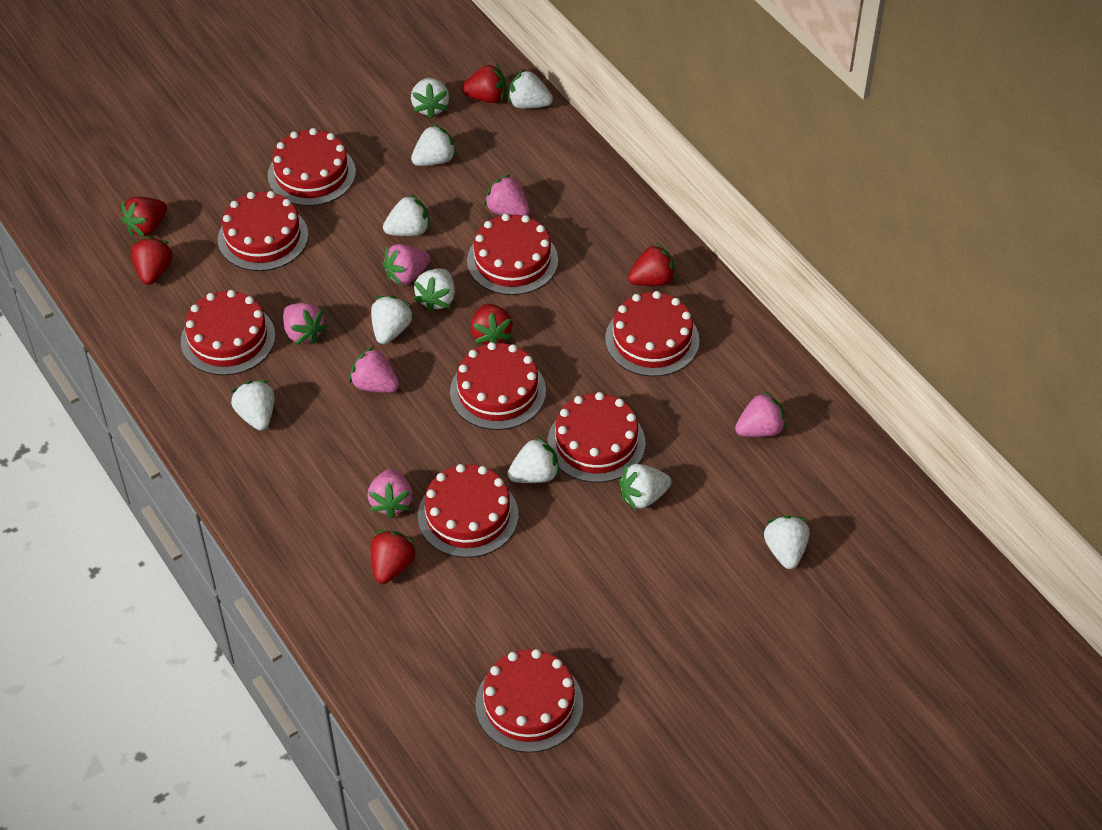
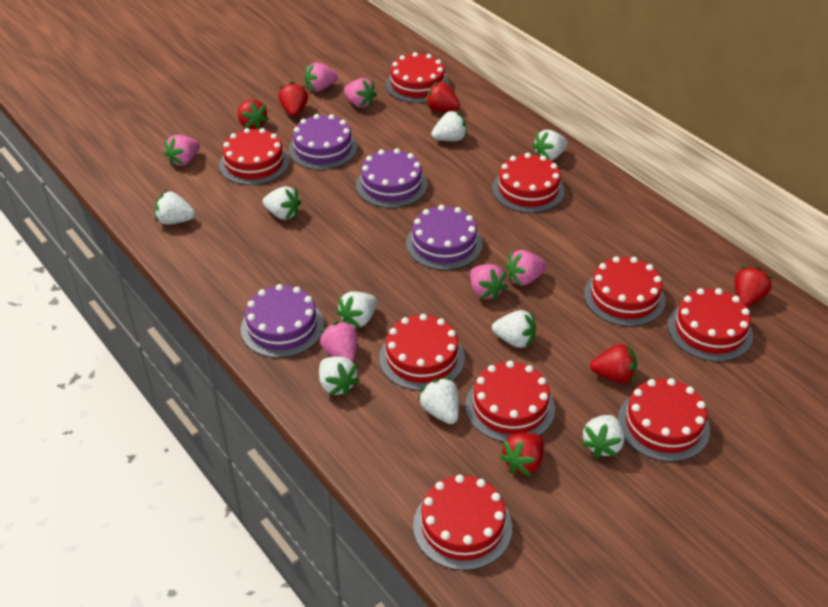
purple cake: none = 0 -> [241,284,324,358] [288,114,357,170] [356,148,427,208] [406,205,482,270] = 4
white strawberry: [231,380,274,430] [371,295,414,344] [383,194,430,236] [411,78,449,119] [411,124,457,166] [413,269,455,312] [508,69,553,108] [508,436,560,483] [619,464,671,510] [764,515,810,569] = 10 -> [155,190,195,225] [263,186,301,220] [319,357,360,396] [336,291,377,328] [418,377,459,424] [431,110,467,141] [492,310,536,349] [532,130,568,161] [581,415,625,458] = 9

